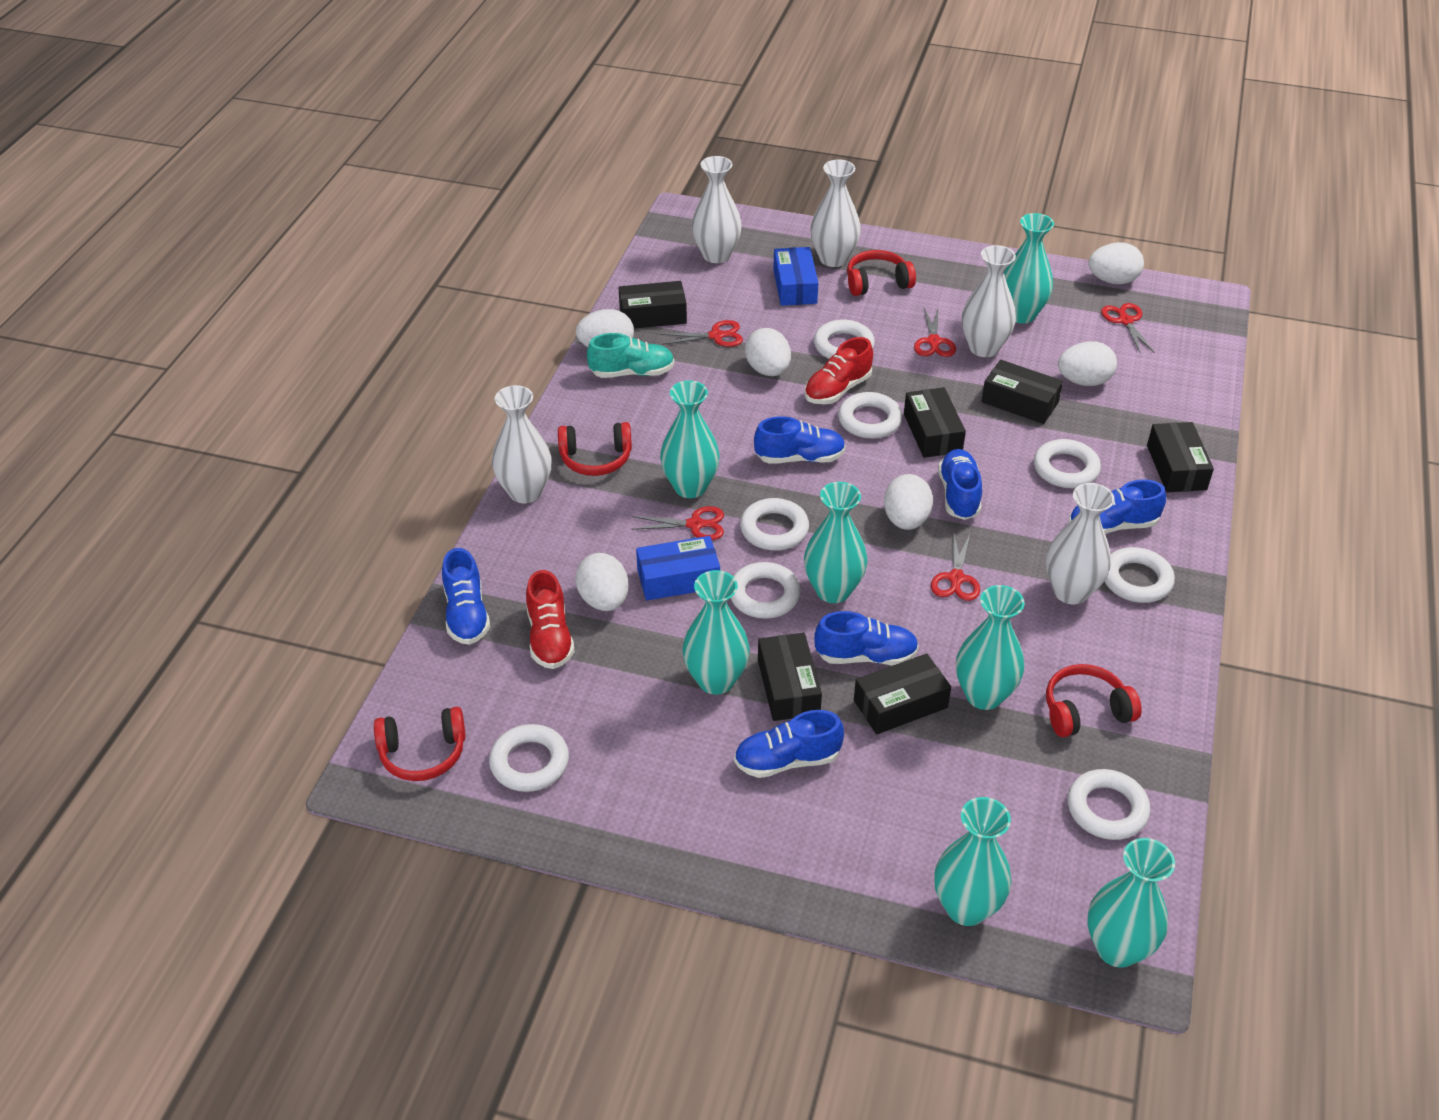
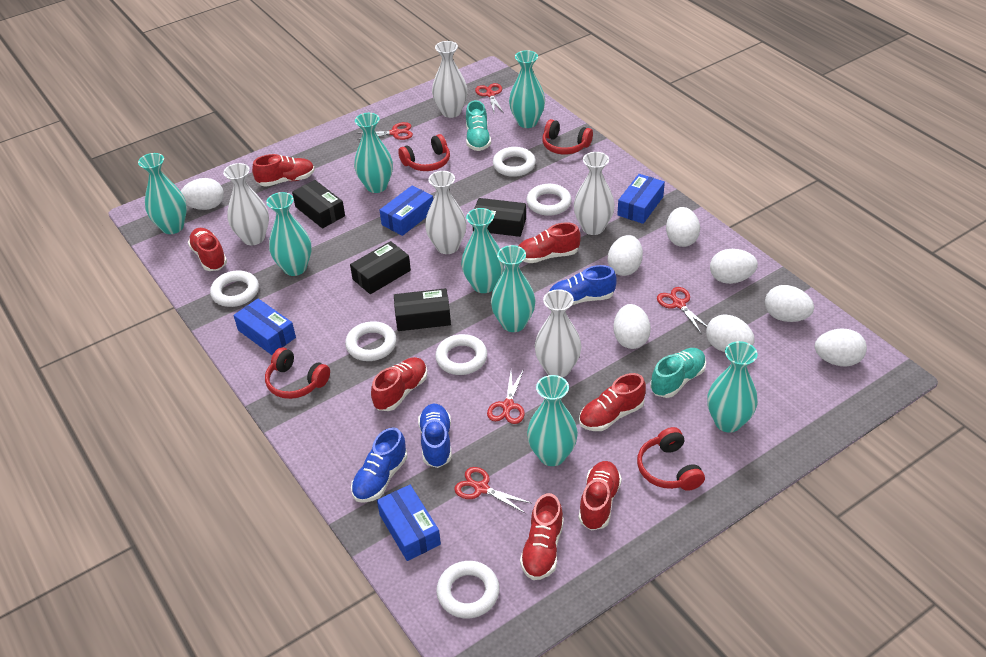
black box: [619,281,687,329] [758,633,822,721] [854,654,951,734] [904,387,966,458] [981,360,1063,424] [1147,422,1214,492] = 6 -> [292,180,345,229] [350,241,411,294] [394,288,451,331] [473,198,526,237] = 4
blue box: [636,536,720,601] [773,247,818,306] = 2 -> [234,299,296,355] [377,485,441,561] [380,186,433,236] [617,174,665,224] = 4
blue shoe: [442,548,490,645] [734,710,844,778] [754,416,846,464] [814,611,919,665] [938,449,982,520] [1069,479,1166,534] = 6 -> [351,427,408,503] [418,404,452,468] [550,265,617,306] = 3
red shoe: [526,570,575,669] [805,337,873,404] = 2 -> [188,228,227,271] [252,154,315,187] [371,357,427,411] [518,222,581,263] [520,493,564,580] [578,461,622,530] [579,373,646,431] = 7
turquoise shoe: [587,333,675,378] = 1 -> [466,100,491,151] [650,348,706,398] = 2
turquoise vase: [660,380,720,498] [683,570,750,695] [804,482,868,603] [934,797,1012,926] [956,585,1025,710] [1004,213,1054,324] [1087,838,1175,968] = 7 -> [138,153,187,234] [266,192,312,276] [354,113,393,193] [461,208,504,293] [491,245,536,332] [509,50,545,128] [527,375,578,466] [707,341,758,433] = 8
white egg: [575,553,629,611] [576,309,634,347] [745,328,791,376] [884,474,933,530] [1058,341,1117,386] [1088,242,1144,284] = 6 -> [181,178,224,210] [608,235,643,276] [613,304,651,349] [666,207,700,247] [706,314,755,352] [710,249,758,284] [765,285,814,322] [815,328,867,367] = 8
white ring: [489,724,569,792] [731,562,801,619] [740,498,809,551] [814,320,875,359] [838,392,902,439] [1034,439,1101,488] [1068,769,1150,840] [1104,547,1175,603] = 8 -> [210,270,259,307] [345,321,396,361] [435,334,487,375] [436,561,499,618] [493,147,536,177] [526,184,572,216] = 6

